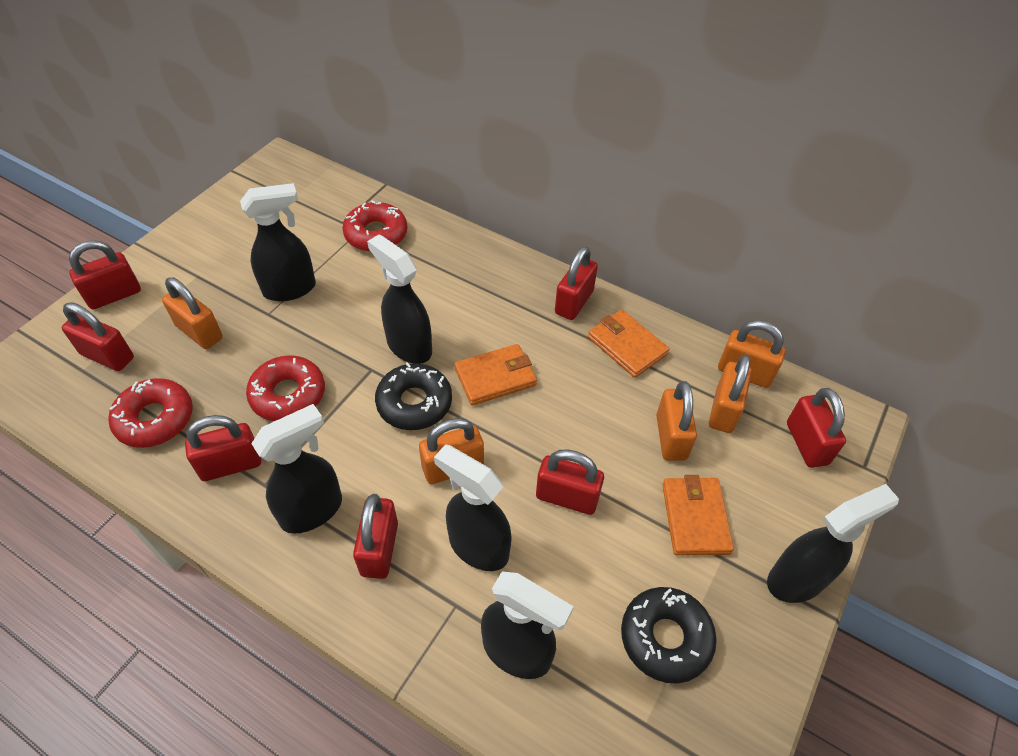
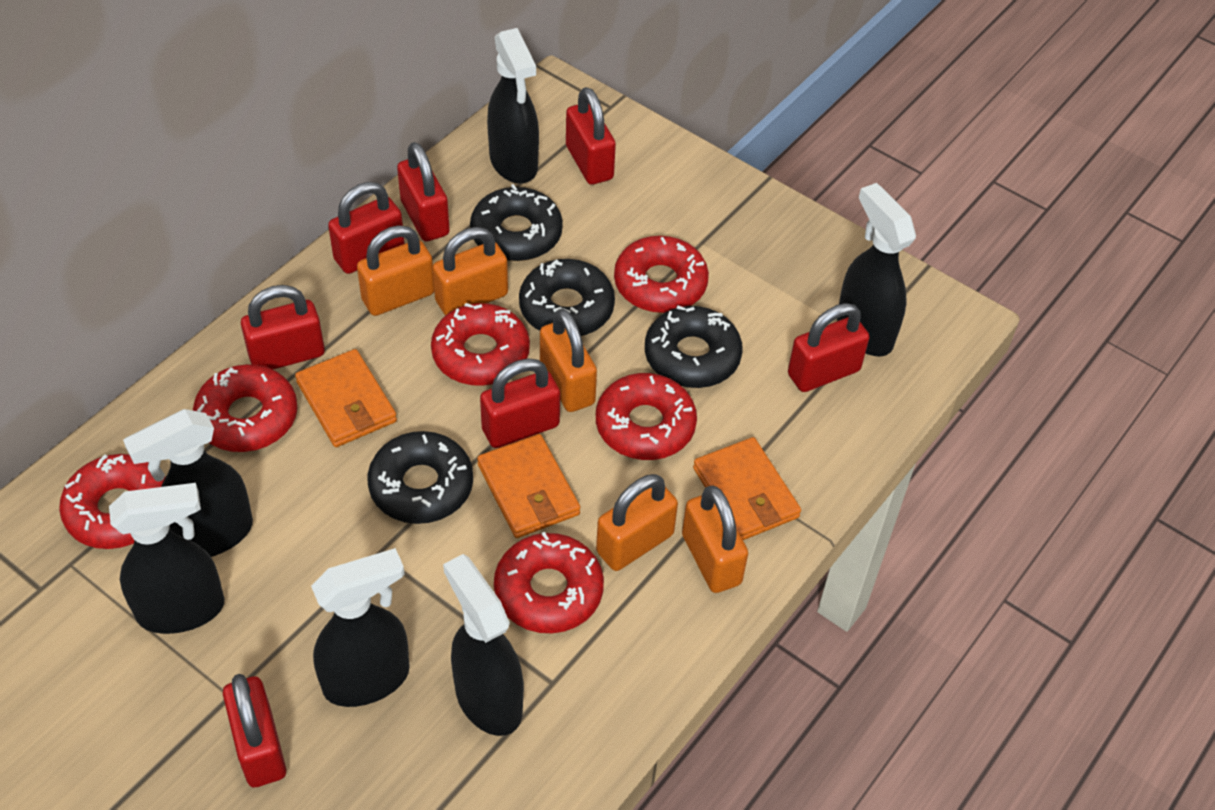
black donut: [375,362,452,430] [621,587,717,684] = 2 -> [368,431,473,524] [470,184,563,261] [519,259,615,336] [645,305,743,388] = 4
red donut: [108,378,193,448] [246,355,325,421] [342,200,407,252] = 3 -> [59,454,166,549] [193,364,297,452] [431,303,530,386] [494,532,604,633] [596,373,697,460] [614,236,709,313] = 6

